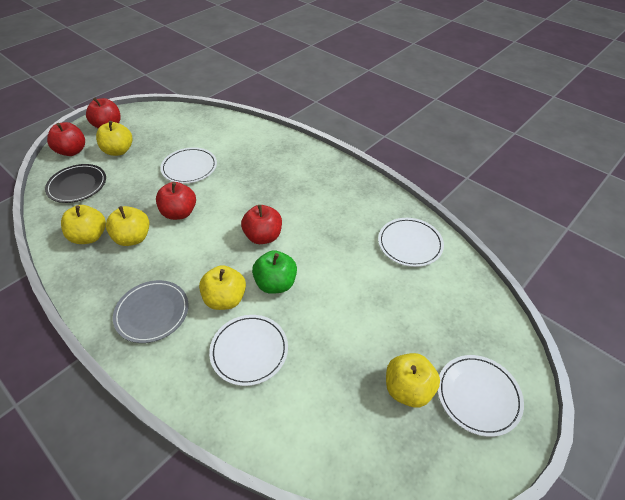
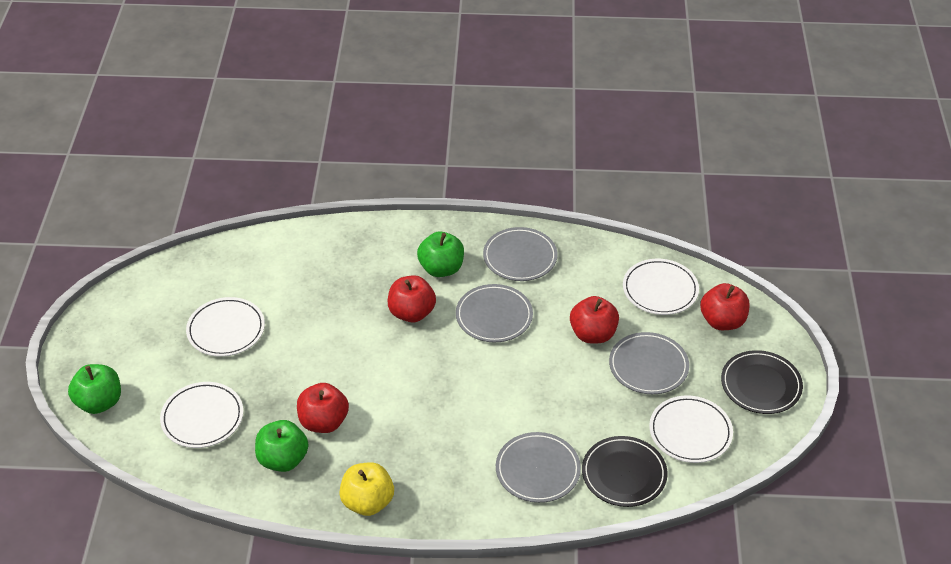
black plate: [45,164,106,203] = 1 -> [582,436,668,507] [721,350,803,414] = 2
green apple: [252,250,297,294] = 1 -> [68,364,121,414] [255,420,308,472] [417,231,464,277] = 3
grey plate: [113,280,189,343] = 1 -> [456,284,533,342] [483,227,557,281] [496,432,581,503] [609,332,689,394] = 4
yellow apple: [61,205,106,244] [96,121,132,156] [106,206,149,246] [199,265,246,310] [386,353,440,408] = 5 -> [339,462,394,516] = 1

